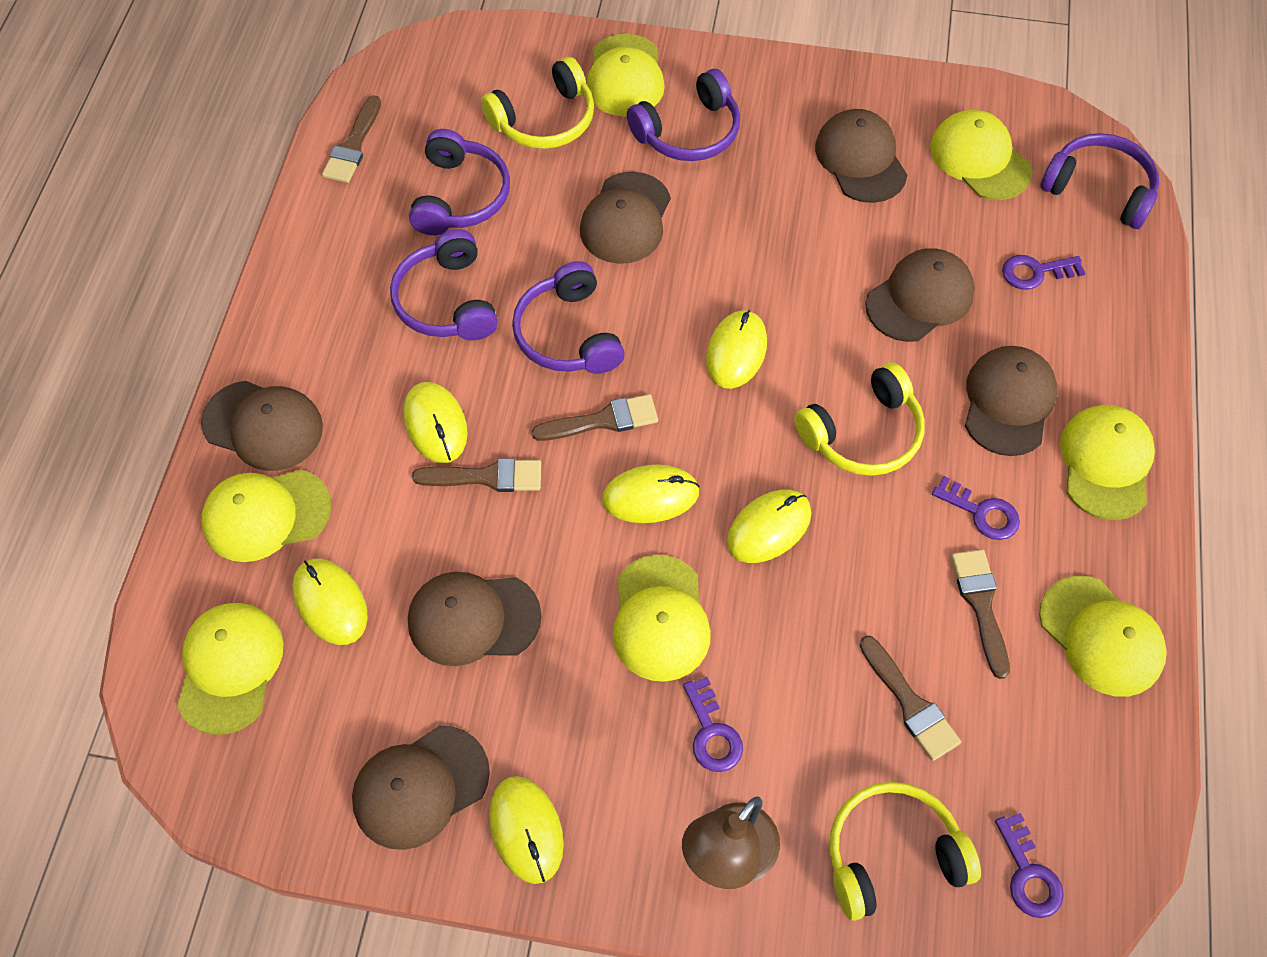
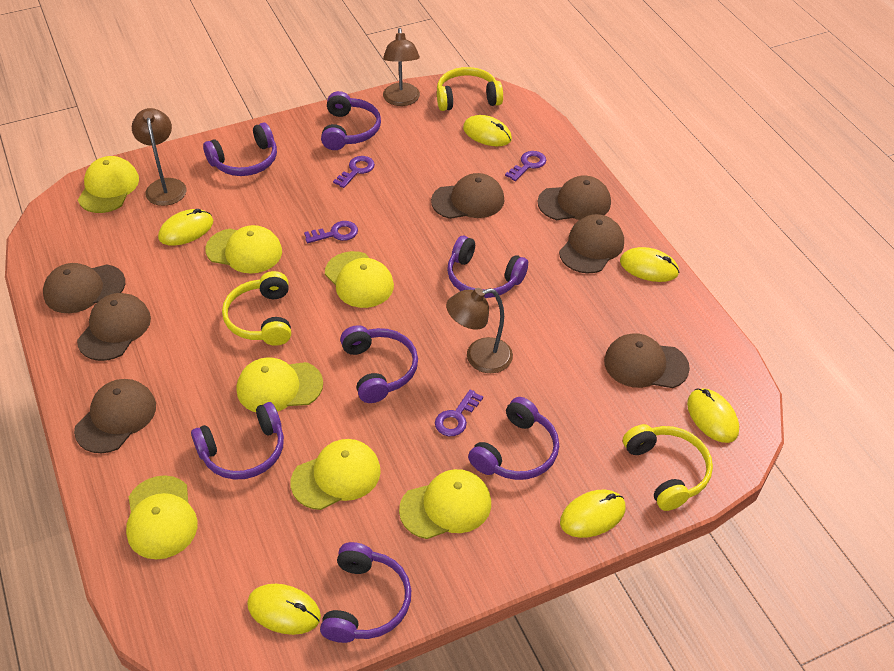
brown brush: [322,95,381,183] [412,458,541,492] [532,394,658,441] [859,636,961,761] [951,549,1010,679] = 5 -> none = 0
brown lamp: [682,796,780,889] = 1 -> [132,108,187,206] [383,28,420,106] [446,288,513,373] = 3
purple headphones: [390,229,498,340] [409,129,510,235] [512,261,625,374] [627,69,740,161] [1040,133,1159,229] = 5 -> [191,402,284,480] [203,122,277,176] [320,542,411,643] [321,91,381,150] [340,325,418,403] [447,236,528,298] [468,397,559,480] = 7

